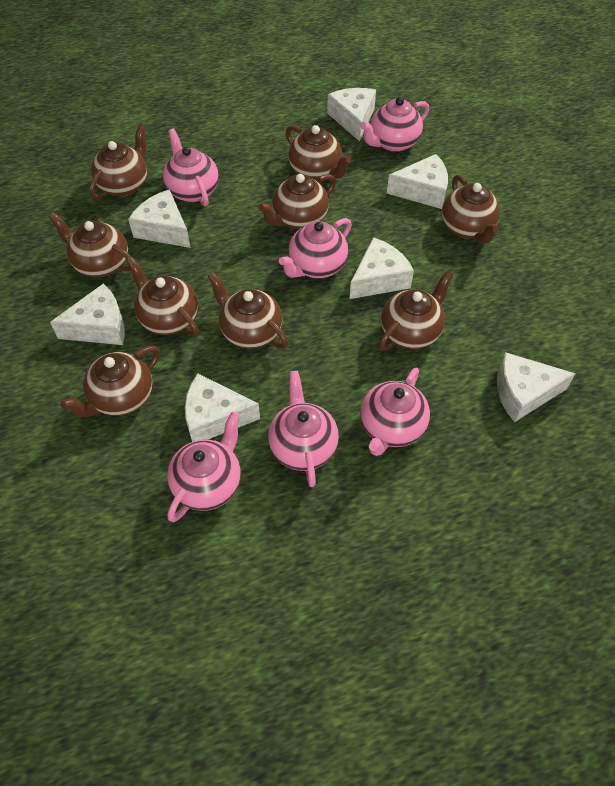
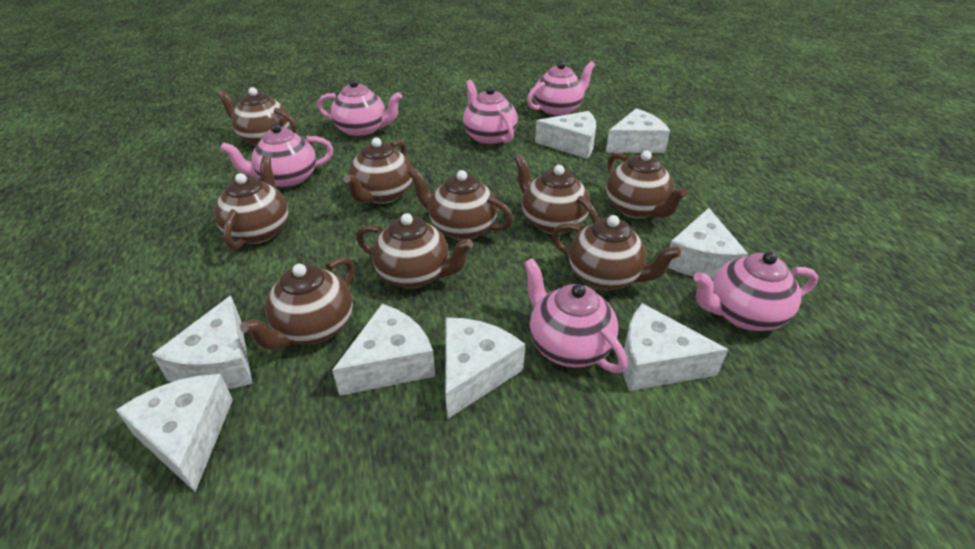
white cheese: [50,283,125,345] [128,189,191,248] [185,373,260,442] [327,88,376,142] [350,237,414,299] [387,154,448,209] [497,352,576,422] = 7 -> [116,374,233,492] [152,296,252,389] [332,304,435,396] [445,318,525,419] [535,111,596,159] [606,108,670,153] [623,303,728,391] [668,208,748,279] = 8

